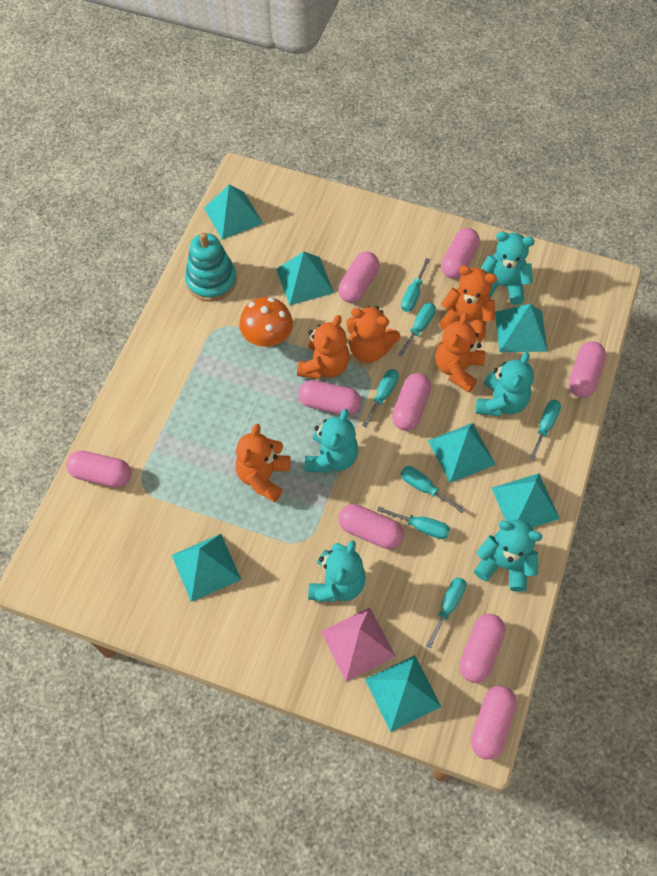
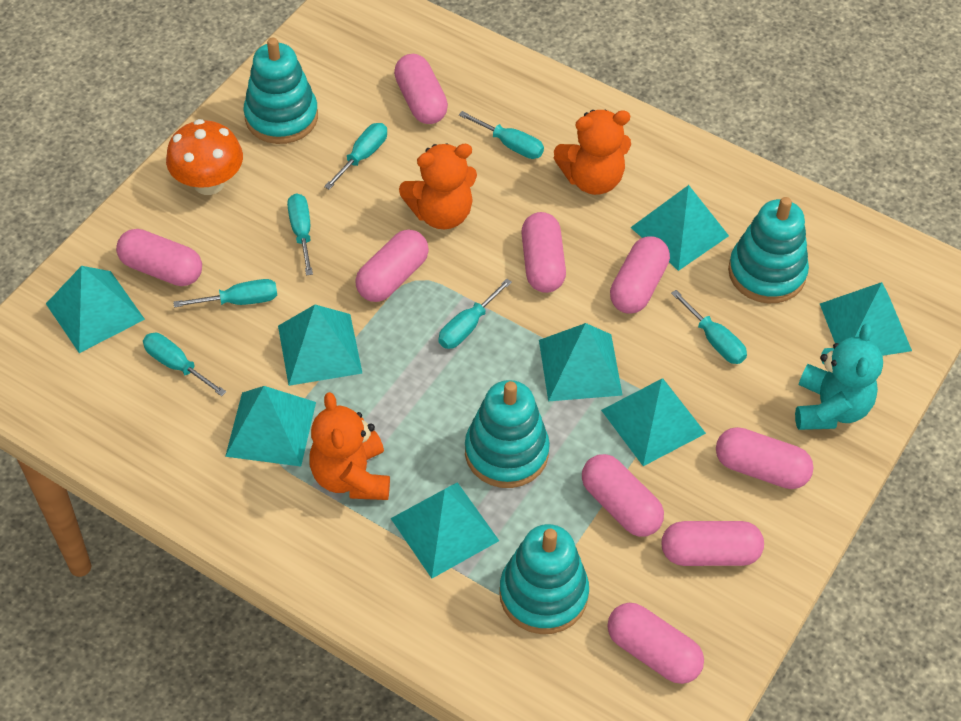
orange teddy bear: [235,424,290,503] [297,315,349,380] [346,306,400,363] [435,313,485,393] [439,266,497,340] = 5 -> [309,392,390,500] [399,143,477,229] [554,110,631,195] = 3
pink pyramid: [321,607,395,681] = 1 -> none = 0
turquoise pyramid: [172,534,241,602] [204,185,263,240] [276,252,334,305] [365,655,441,732] [428,423,496,483] [492,473,560,528] [495,304,548,352] = 7 -> [46,266,145,353] [225,386,316,466] [278,305,363,386] [391,482,499,578] [539,323,622,401] [601,379,706,466] [630,185,729,271] [820,282,912,356] = 8
turquoise stacking toy: [185,232,237,302] = 1 -> [244,38,318,144] [465,380,550,488] [499,524,589,634] [728,197,809,303] = 4
turquoise teddy bear: [305,409,358,473] [308,540,366,602] [474,519,543,592] [476,352,534,416] [481,231,535,305] = 5 -> [795,324,883,430] = 1

